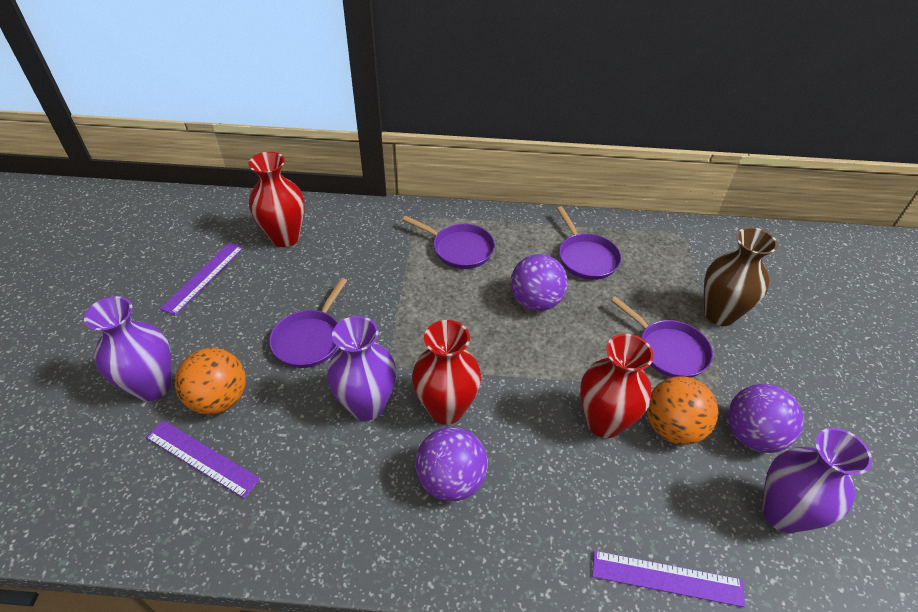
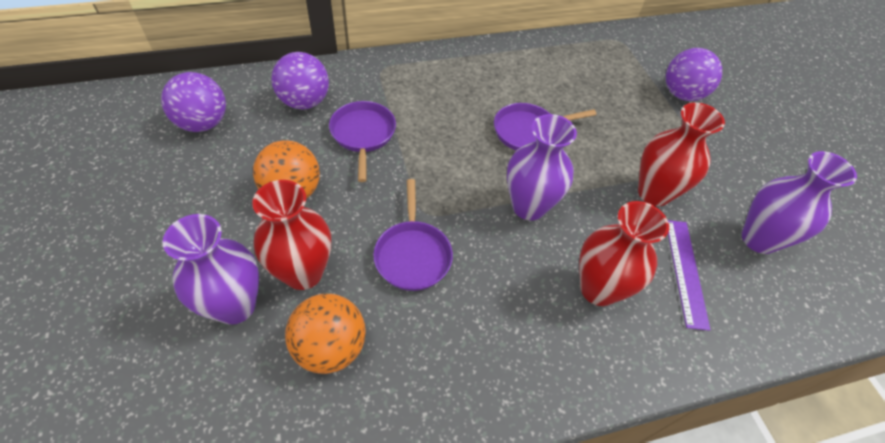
brown vase: [704,227,778,326] = 1 -> none = 0
purple pan: [269,278,347,368] [402,216,495,269] [556,206,622,280] [611,296,713,378] = 4 -> [329,101,396,182] [373,179,453,291] [494,103,596,151] = 3
purple ruler: [146,420,261,498] [160,242,244,316] [592,551,746,607] = 3 -> [668,220,711,331] = 1

